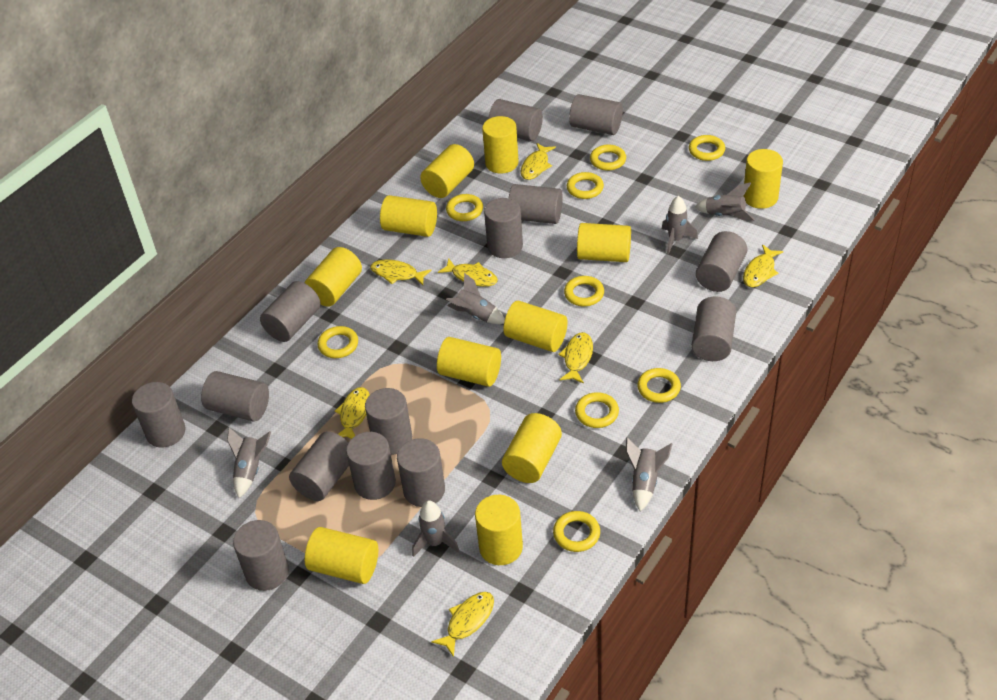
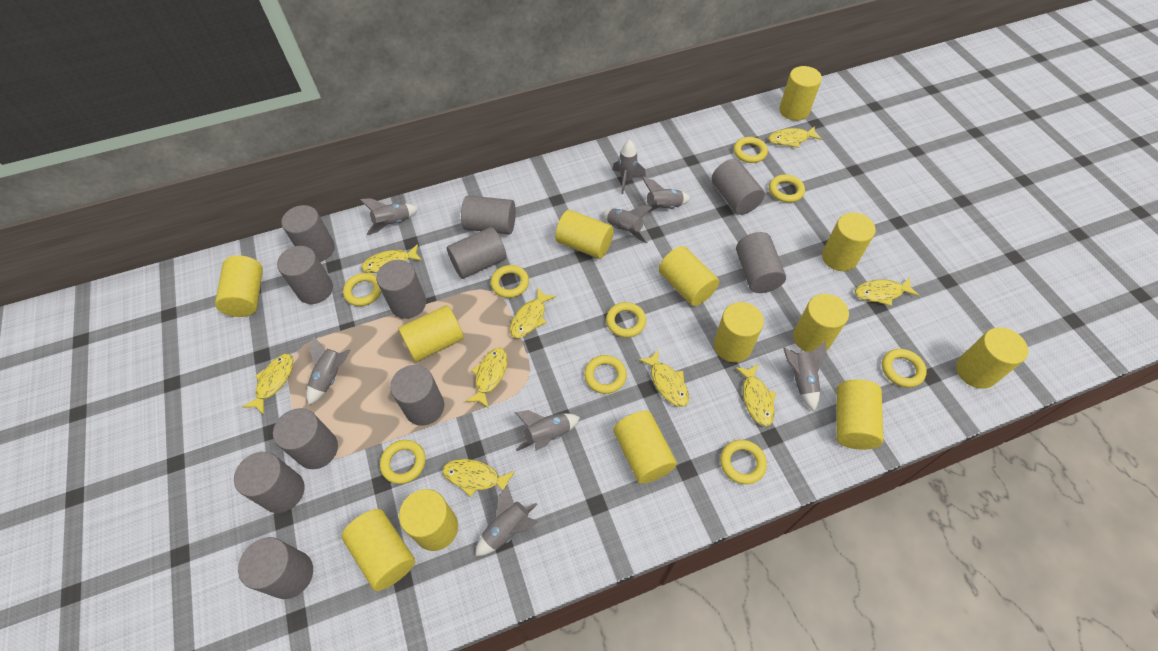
grey cylinder: [132,382,186,448] [201,371,269,422] [233,520,289,591] [260,281,321,342] [289,431,349,501] [346,432,396,500] [365,388,412,455] [397,438,445,507] [484,198,523,258] [489,99,543,141] [509,184,563,224] [569,94,623,135] [691,296,736,361] [696,231,747,292] = 14 -> [234,452,304,513] [238,537,313,599] [273,408,338,469] [277,246,333,304] [282,205,335,262] [376,260,426,319] [390,365,444,426] [447,227,507,279] [461,195,516,234] [712,159,765,215] [736,232,786,293] = 11
grey rocket: [227,427,271,498] [412,501,459,557] [446,273,505,324] [626,438,672,511] [662,196,698,254] [695,182,755,221] = 6 -> [307,336,350,405] [360,198,419,235] [475,484,539,556] [515,410,580,451] [602,205,653,243] [613,140,646,194] [642,178,691,213] [783,342,827,411] = 8
yellow cylinder: [305,247,362,307] [305,527,378,584] [380,195,437,237] [420,144,474,198] [437,337,501,387] [475,495,523,565] [482,116,519,174] [502,413,562,483] [503,300,568,352] [577,223,631,262] [743,149,783,209] = 11 -> [215,256,263,317] [342,509,415,591] [398,305,464,362] [399,489,458,551] [555,210,614,259] [613,410,677,484] [659,246,719,306] [714,302,764,362] [779,66,822,121] [793,294,849,353] [822,212,876,271] [836,379,883,450] [956,327,1028,389] = 13
yellow fish: [335,387,370,439] [370,260,431,285] [431,592,494,657] [438,258,498,287] [521,143,556,180] [558,332,593,384] [743,245,784,287] = 7 -> [242,354,294,415] [361,244,422,273] [442,459,515,497] [466,348,508,408] [510,287,556,338] [638,349,689,407] [735,364,776,427] [768,126,822,148] [855,278,919,306] = 9

